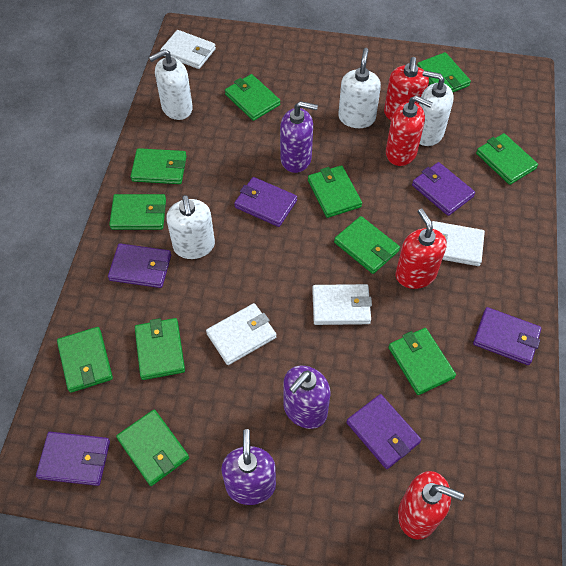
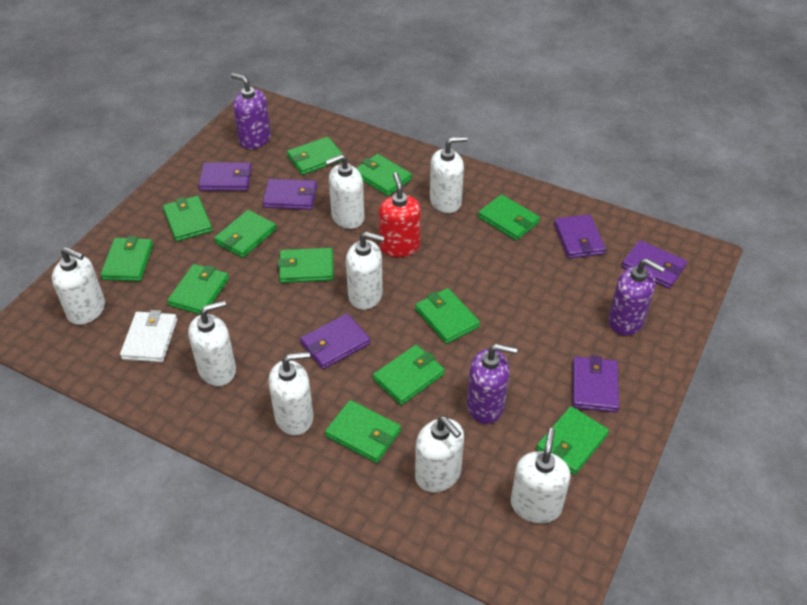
green wallet: [57,327,113,393] [109,194,166,230] [116,410,189,486] [130,148,186,184] [135,318,185,380] [225,74,280,121] [308,165,362,218] [334,216,400,274] [389,328,456,395] [417,52,471,92] [476,133,538,185] = 11 -> [101,236,153,281] [163,196,212,242] [167,264,229,315] [214,210,276,258] [278,248,334,283] [287,137,343,175] [325,400,401,463] [356,154,412,196] [373,345,445,405] [415,288,480,344] [478,194,540,240] [536,406,609,475] = 12
red soap dispenser: [384,57,429,120] [386,95,433,166] [396,209,447,289] [398,471,464,540] = 4 -> [379,172,421,257] = 1
white soap dispenser: [149,49,193,120] [167,195,215,259] [338,48,381,128] [419,71,454,146] = 4 -> [52,247,105,325] [188,301,236,386] [268,352,313,436] [325,154,364,229] [346,232,385,310] [415,416,464,492] [430,136,468,213] [511,428,570,523] = 8
white wallet: [160,30,216,69] [206,303,276,365] [312,284,372,325] [432,221,485,266] = 4 -> [120,310,177,362] = 1

